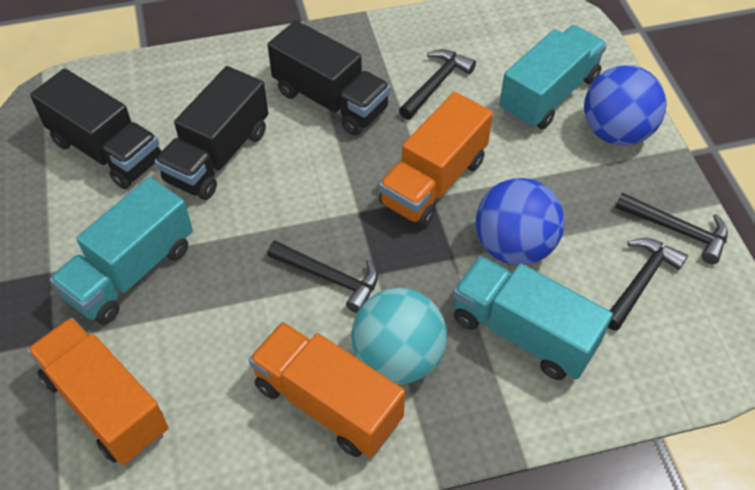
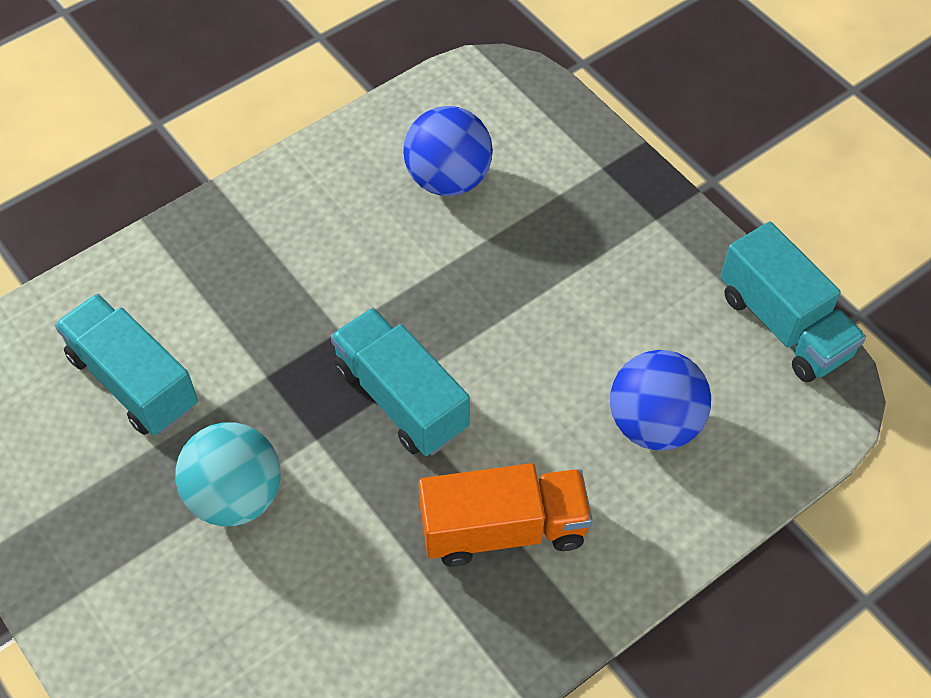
black hammer: [267,241,378,313] [399,49,476,120] [608,238,688,331] [615,193,728,264] = 4 -> none = 0
black truck: [30,68,162,189] [155,66,269,200] [268,20,390,135] = 3 -> none = 0
orange truck: [27,318,168,465] [249,322,405,458] [379,92,493,227] = 3 -> [419,463,593,567] = 1

